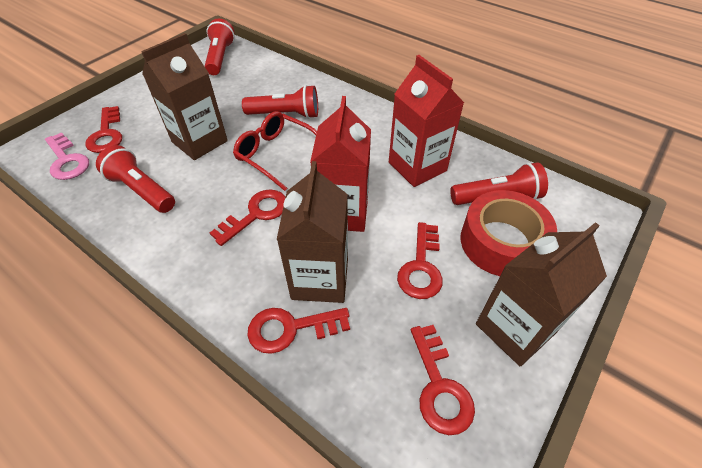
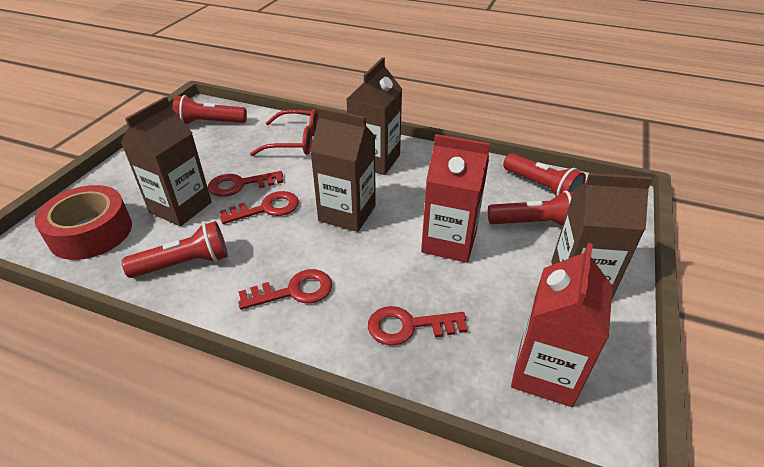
brown carton: [141,33,228,160] [277,161,348,303] [476,222,607,366] = 3 -> [121,97,212,226] [310,107,376,232] [347,57,402,175] [551,173,653,301] = 4
pink key: [45,132,89,180] = 1 -> none = 0
red key: [85,106,122,153] [210,190,285,246] [247,308,350,354] [397,222,443,299] [411,325,475,435] = 5 -> [208,171,283,197] [220,191,299,224] [238,269,332,310] [368,306,467,346] = 4

